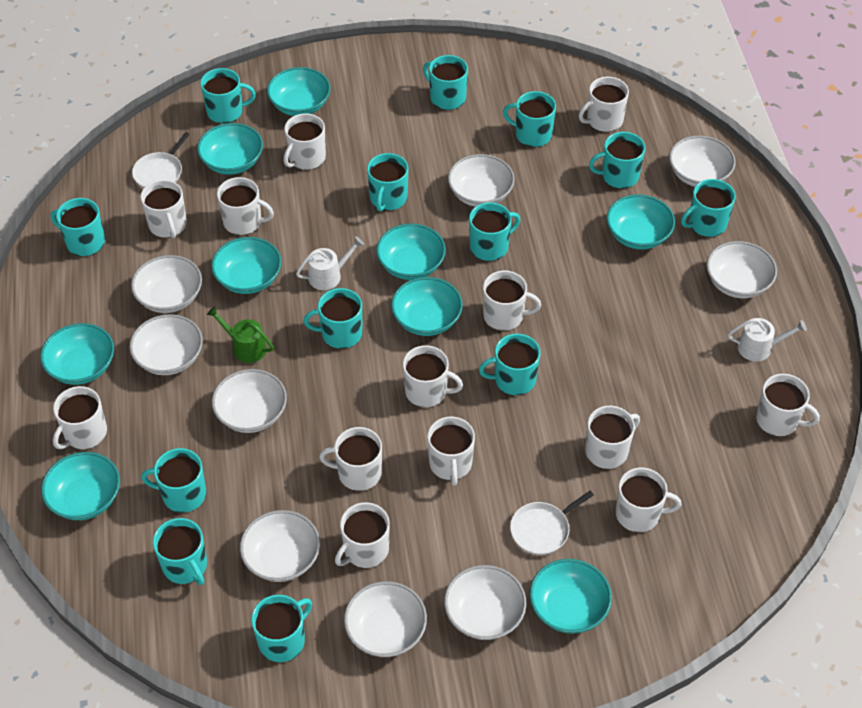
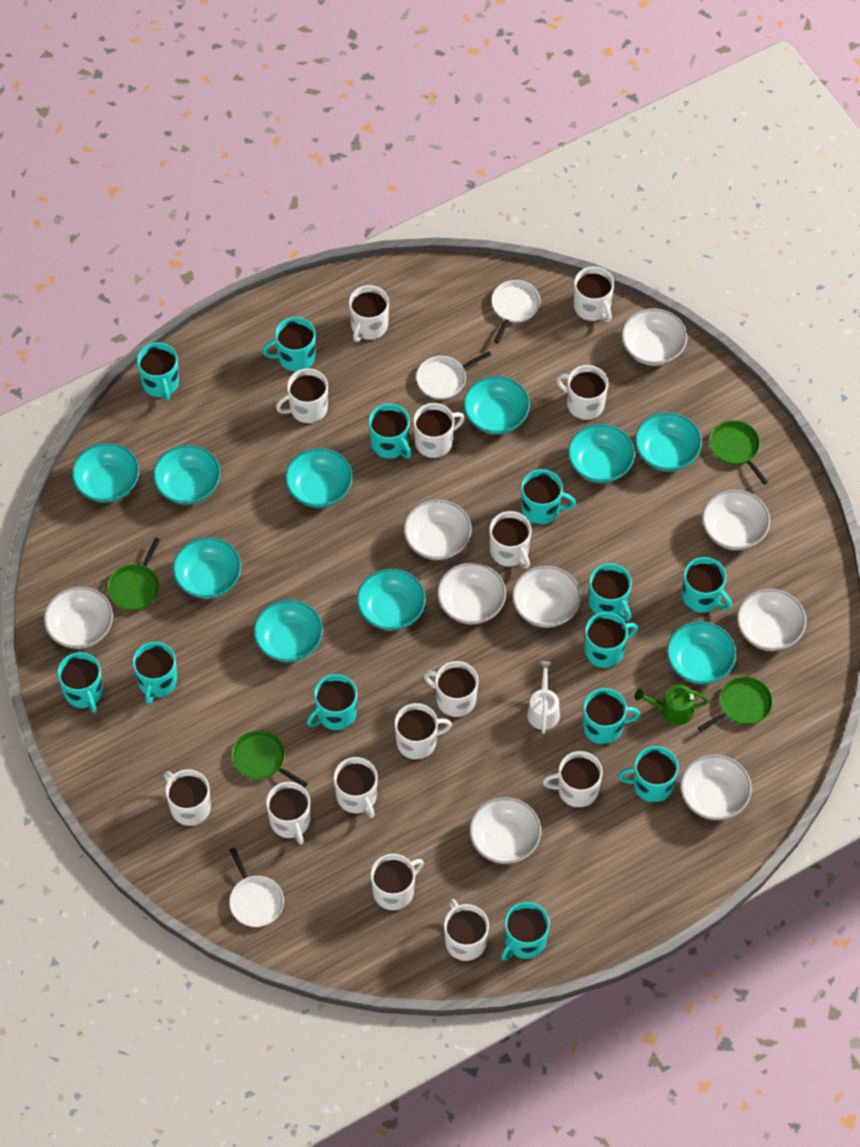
green pan: none = 0 -> [107,538,160,611] [232,731,308,788] [697,677,773,732] [710,420,768,485] = 4
turquoise bowl: [40,323,114,385] [41,452,120,520] [197,123,263,175] [211,237,281,294] [267,67,331,116] [376,223,446,280] [391,277,463,336] [530,559,612,634] [607,195,675,249] = 9 -> [72,443,140,503] [153,445,221,505] [173,537,241,599] [254,600,323,662] [285,448,353,508] [357,568,426,631] [463,376,530,435] [568,424,635,483] [635,412,702,471] [667,621,737,684] = 10
white mug: [53,386,107,449] [140,180,187,239] [217,177,274,235] [284,113,326,170] [319,427,382,491] [335,502,390,568] [403,345,463,407] [427,417,475,486] [483,271,541,331] [579,77,629,132] [585,406,640,469] [615,468,681,532] [756,374,820,436] = 13 -> [164,769,211,826] [266,782,310,844] [276,368,328,423] [334,757,378,818] [349,285,389,342] [371,854,424,910] [394,703,452,759] [413,403,465,458] [424,661,478,717] [444,899,489,961] [489,511,531,569] [542,751,603,807] [556,365,608,420] [574,267,614,322] = 14
white pan: [132,132,190,188] [510,491,594,555] = 2 -> [229,847,284,927] [416,351,491,399] [492,280,540,343] = 3
white watering can: [296,236,364,290] [728,318,807,362] = 2 -> [527,661,560,734] = 1

